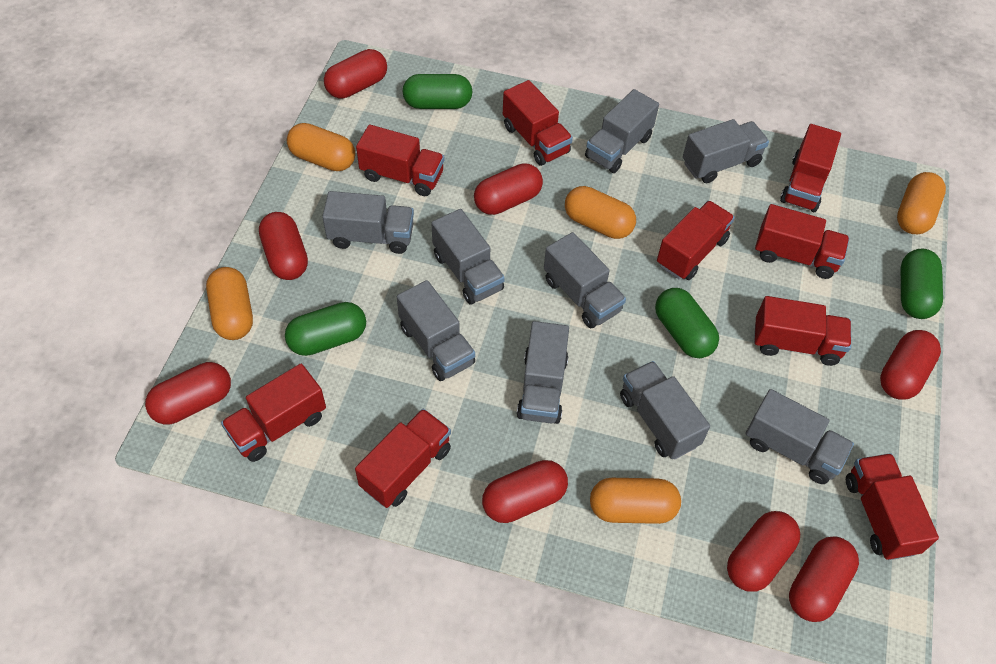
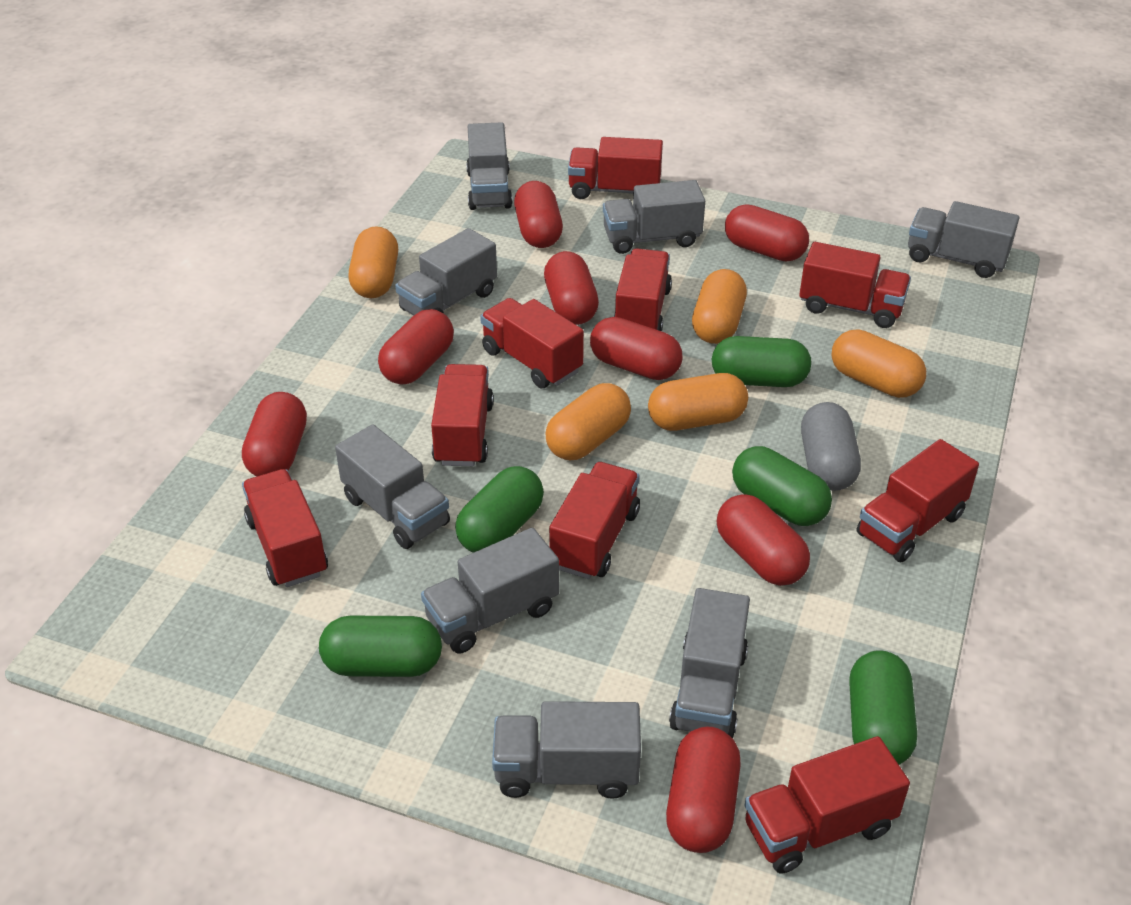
green capsule: [285,302,366,356] [402,74,472,109] [655,288,719,358] [901,248,943,319] = 4 -> [319,616,442,677] [455,466,544,553] [712,336,811,387] [732,446,832,526] [849,650,917,765] = 5
grey capsule: none = 0 -> [801,402,861,491] = 1
grey truck: [322,191,414,254] [397,280,475,381] [431,209,505,305] [517,321,569,424] [544,232,626,328] [585,89,659,173] [620,361,710,459] [683,119,769,183] [746,389,854,484] = 9 -> [335,424,450,549] [395,228,497,316] [421,527,559,653] [466,122,513,210] [492,701,641,799] [603,180,705,254] [669,588,750,738] [908,201,1019,278] = 8

